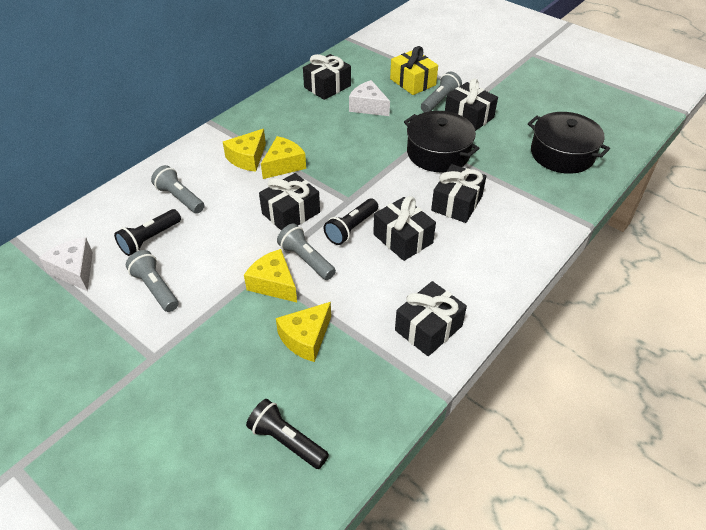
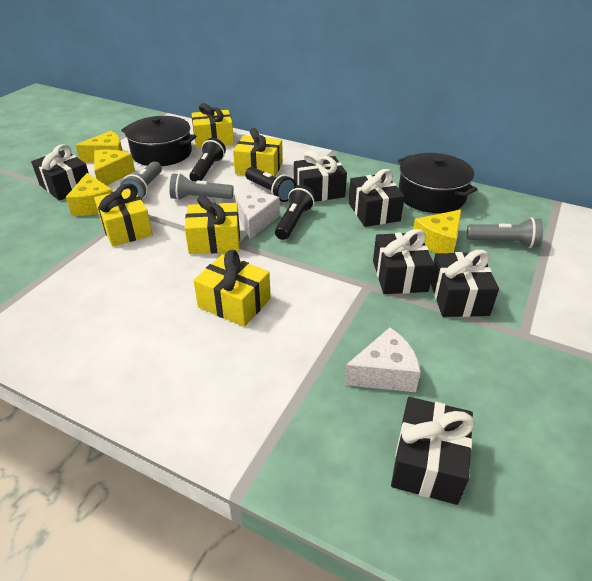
grey flashlight: [126,250,179,312] [151,165,204,214] [277,224,336,280] [421,72,462,112] = 4 -> [120,161,162,199] [169,173,234,200] [467,218,543,248] = 3
yellow gift: [390,46,438,95] = 1 -> [94,183,153,246] [185,195,240,254] [192,103,234,148] [193,250,271,327] [233,128,283,177] = 5

